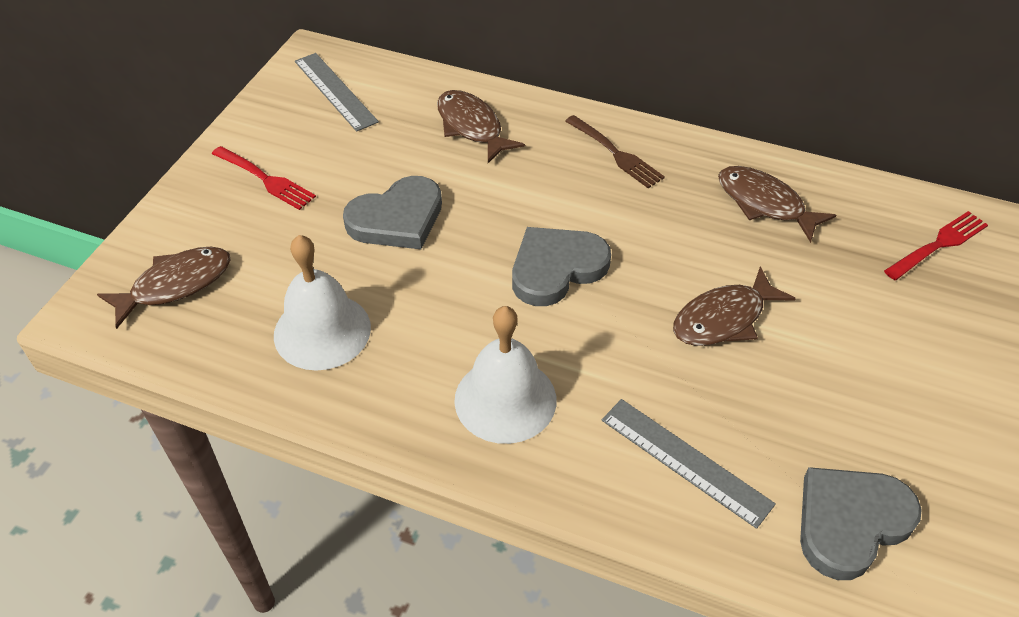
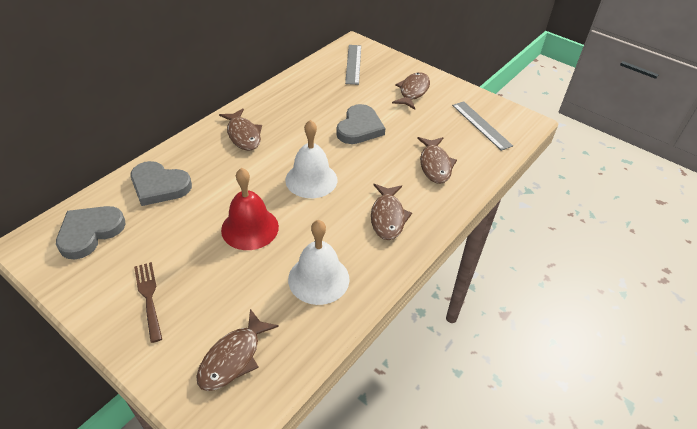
brown fish: [97,247,231,329] [437,90,525,163] [673,266,796,346] [718,166,836,243] = 4 -> [196,309,279,391] [219,108,262,151] [371,184,412,240] [392,72,430,109] [417,137,457,184] = 5
red bell: none = 0 -> [221,168,279,250] = 1
red fork: [212,146,316,210] [884,211,988,280] = 2 -> none = 0

